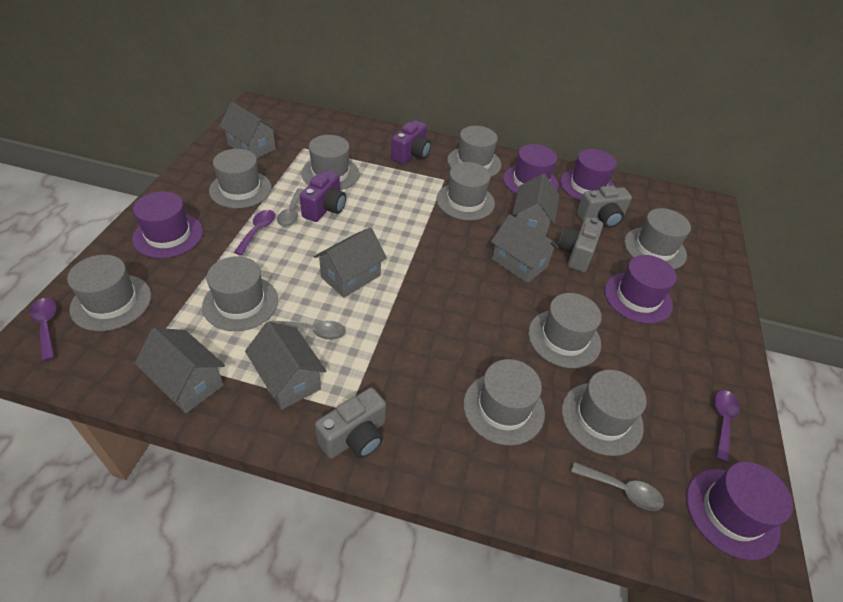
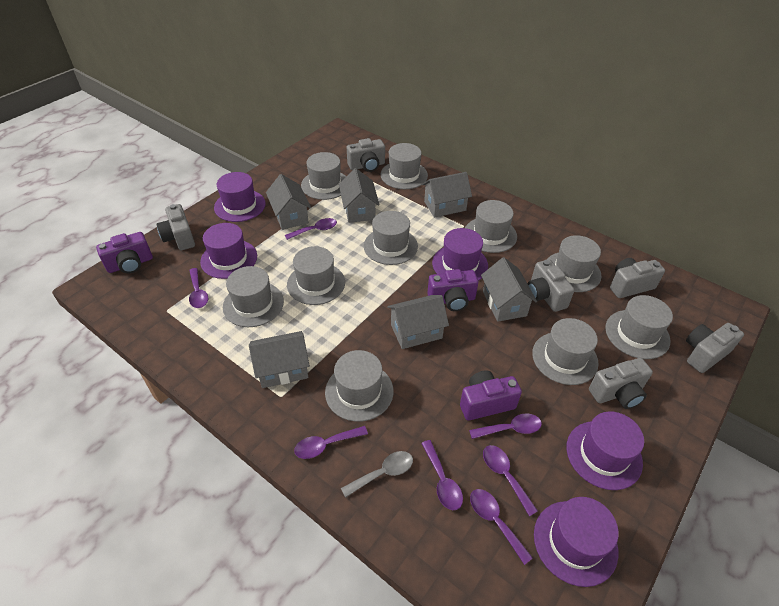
grey camera: [315,387,386,459] [559,217,603,272] [577,185,632,228] = 3 -> [157,204,195,250] [347,138,385,172] [528,259,574,312] [589,358,653,409] [610,258,665,298] [686,323,744,373] = 6
grey spoon: [271,321,346,340] [277,188,304,227] [571,462,664,511] = 3 -> [341,451,413,498] = 1
purple camera: [300,170,346,222] [391,120,431,164] = 2 -> [96,232,153,273] [427,269,478,311] [460,370,522,421] = 3
purple spoon: [29,298,57,361] [234,210,275,255] [714,390,740,462] = 3 -> [189,268,208,308] [285,218,337,240] [294,426,368,459] [421,440,463,510] [469,413,542,439] [470,489,533,565] [483,445,538,516] = 7

